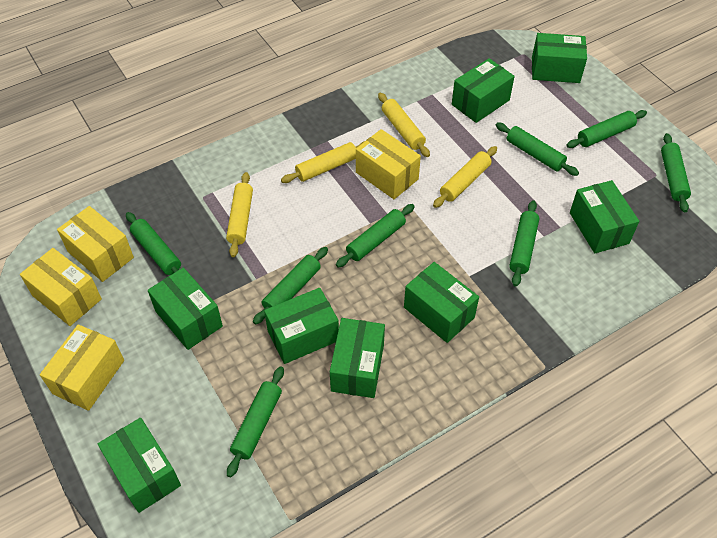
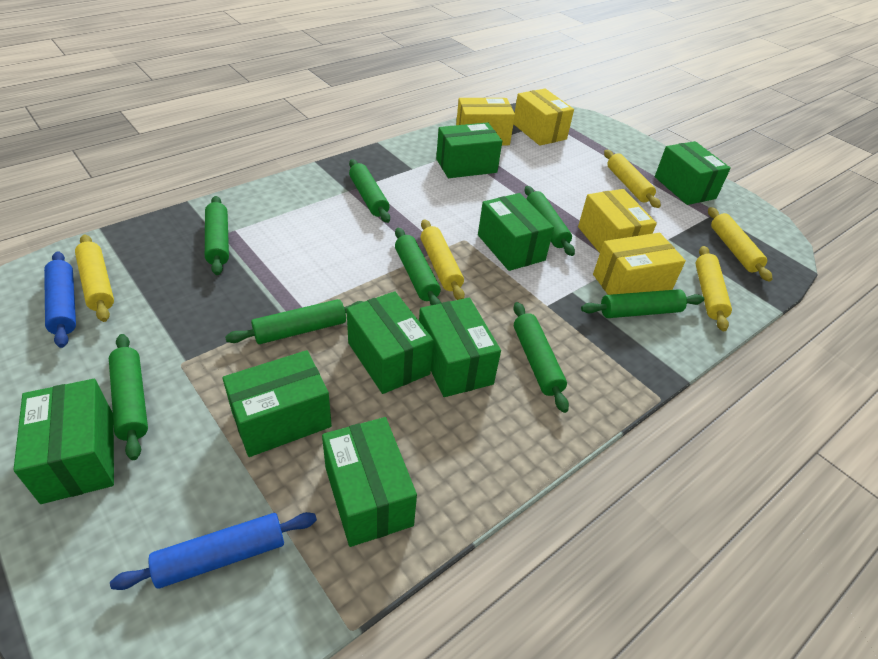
blue rolling pin: none = 0 -> [44,251,76,348] [110,512,317,590] = 2
yellow rolling pin: [226,172,253,257] [281,141,365,183] [378,93,430,157] [433,146,497,208] = 4 -> [75,234,114,322] [421,219,465,300] [604,150,661,208] [696,246,732,331] [708,207,772,281] = 5

